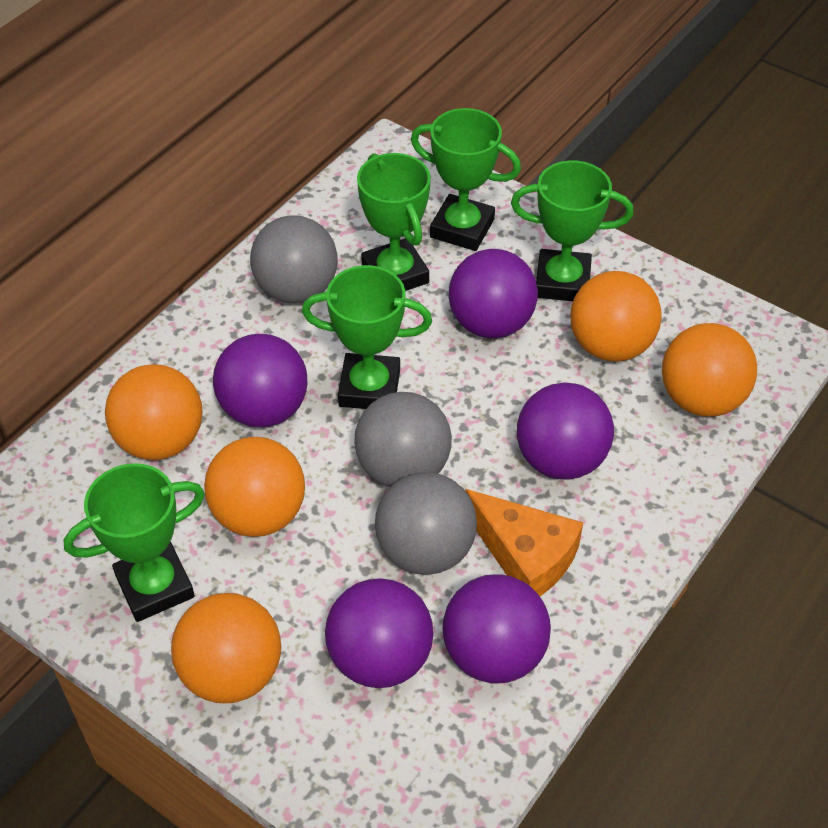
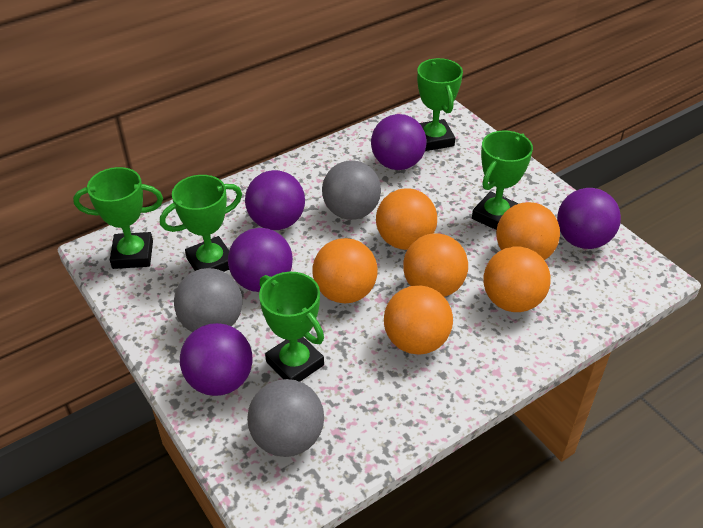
orange ball: [105,364,203,460] [171,593,281,703] [204,437,305,537] [570,271,662,362] [662,323,757,417] = 5 -> [312,238,378,303] [376,188,437,250] [384,285,453,355] [403,233,468,297] [483,247,551,312] [496,202,560,260] = 6
orange cheese: [465,489,583,596] = 1 -> none = 0

